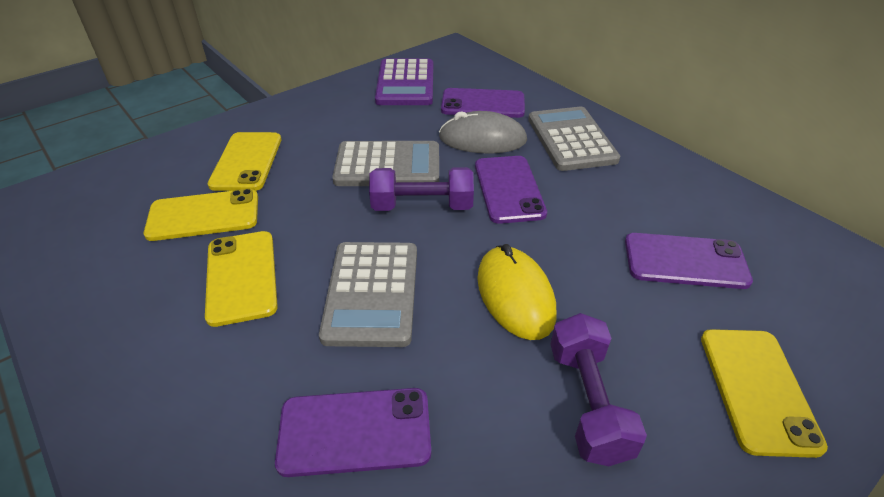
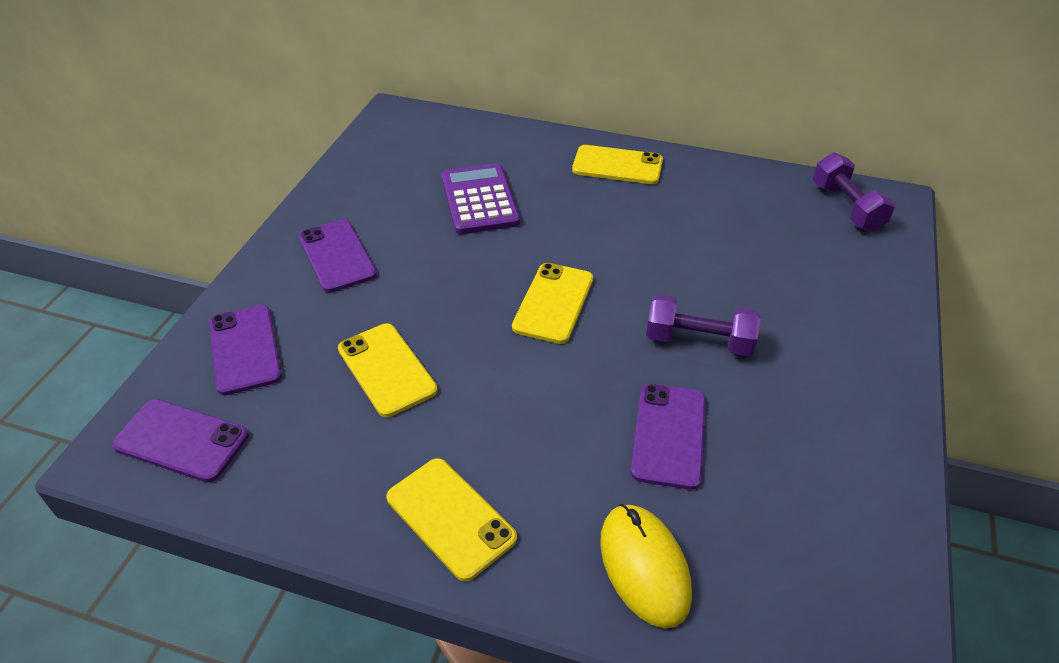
grey calculator: [319,242,417,347] [332,141,439,186] [528,107,620,171] = 3 -> none = 0
grey mouse: [439,111,527,153] = 1 -> none = 0

